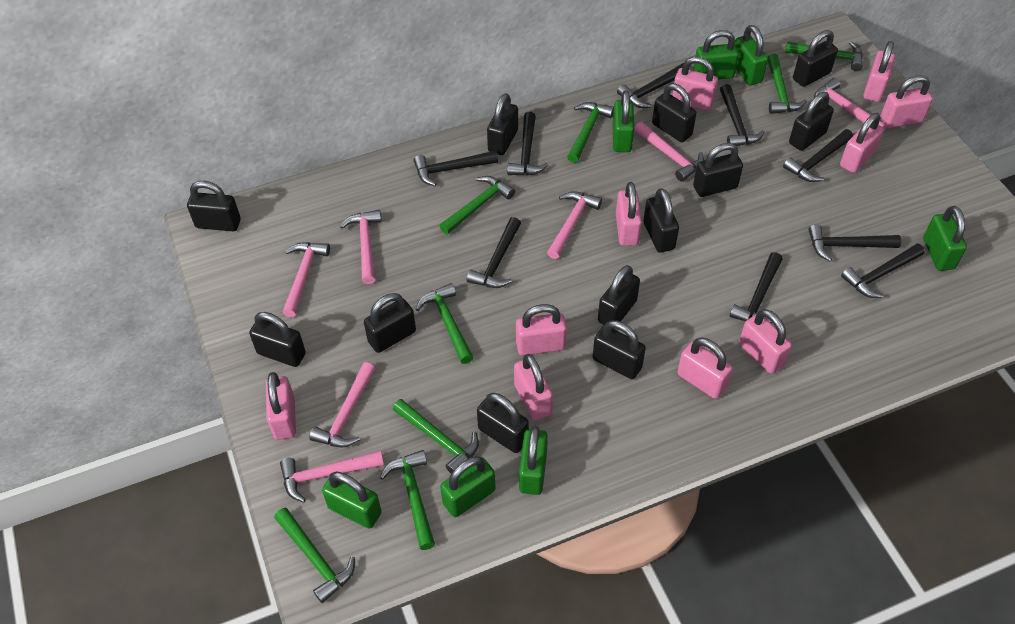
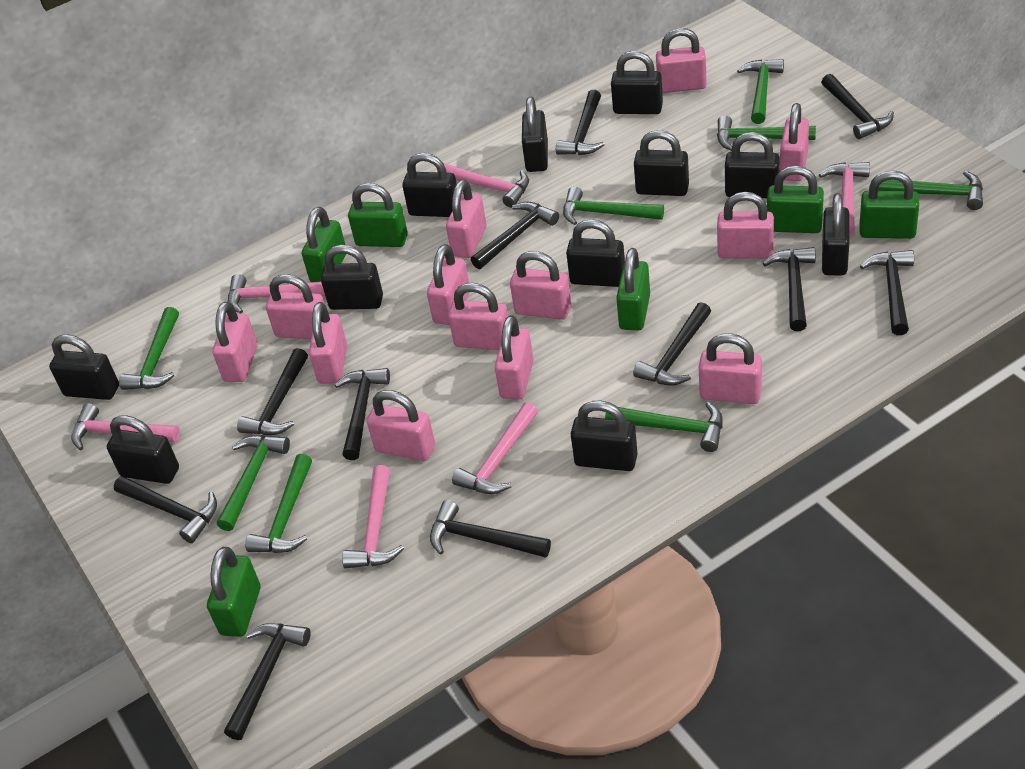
black hammer: [413,151,498,186] [467,217,521,288] [507,112,548,175] [617,63,684,108] [720,84,765,146] [730,252,782,323] [783,129,853,182] [808,224,901,261] [841,243,925,298] = 9 -> [114,476,217,543] [224,623,311,740] [237,348,308,435] [334,368,390,460] [430,500,551,558] [471,202,559,269] [556,90,605,155] [633,302,711,386] [763,247,816,331] [821,74,894,139] [860,250,914,335] = 11
black padlock: [187,181,241,231] [249,312,306,367] [364,293,416,353] [477,393,529,453] [487,93,518,155] [593,320,646,379] [598,265,640,329] [643,188,679,253] [652,83,696,142] [693,143,743,197] [789,92,834,151] [793,30,838,87] = 12 -> [49,334,119,400] [107,416,179,484] [321,245,383,310] [402,153,457,217] [522,97,548,172] [566,219,625,287] [571,400,638,471] [611,51,663,114] [634,130,689,196] [725,132,780,198] [822,193,849,276] = 11
green padlock: [322,472,382,529] [440,456,495,517] [519,426,548,495] [612,90,634,152] [693,30,739,80] [735,25,768,85] [923,206,967,271] = 7 -> [207,547,260,637] [302,207,346,282] [348,183,408,247] [616,248,650,331] [767,166,824,233] [860,171,919,239] = 6
pink hammer: [280,451,384,503] [283,242,330,317] [309,362,376,447] [340,210,382,284] [547,191,602,259] [634,122,704,182] [814,78,887,130] = 7 -> [71,403,180,450] [228,274,325,313] [342,465,404,569] [437,163,529,208] [452,402,538,494] [819,162,870,237] = 6
pink padlock: [266,372,296,440] [514,354,553,421] [516,304,567,355] [616,182,642,246] [672,57,718,111] [677,338,733,399] [739,309,792,374] [840,113,884,173] [863,41,895,102] [880,75,933,128] = 10 -> [212,301,257,382] [266,274,324,339] [309,302,347,384] [367,390,435,461] [427,244,470,325] [446,180,486,258] [448,283,508,350] [495,315,534,400] [510,251,571,320] [656,28,707,93] [699,333,762,404] [717,192,774,259] [780,103,809,181] = 13

